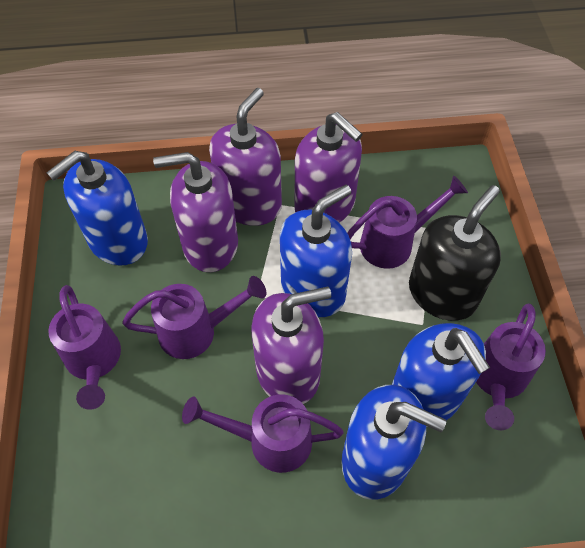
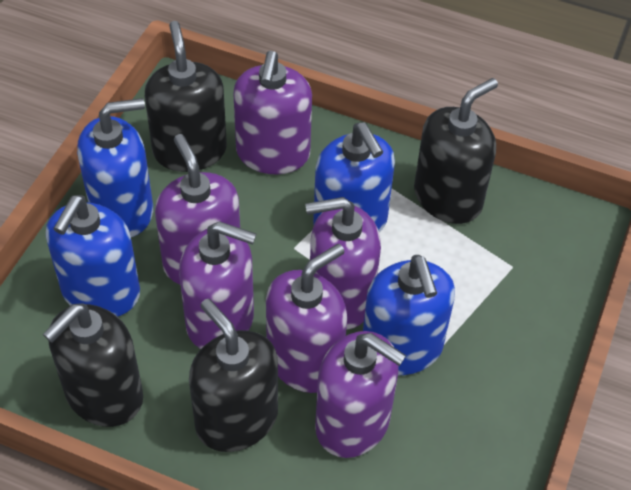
black soap dispenser: [409,185,501,321] = 1 -> [43,303,143,427] [145,21,227,172] [189,299,278,452] [414,78,498,224] = 4
purple soap dispenser: [153,152,238,272] [209,88,282,226] [251,287,331,404] [295,112,363,223] = 4 -> [155,134,240,285] [179,221,256,349] [233,51,312,174] [266,244,347,393] [305,197,381,330] [315,331,406,458] = 6
purple watering can: [48,285,121,410] [122,276,266,359] [182,394,343,473] [347,175,468,269] [476,303,546,430] = 5 -> none = 0

